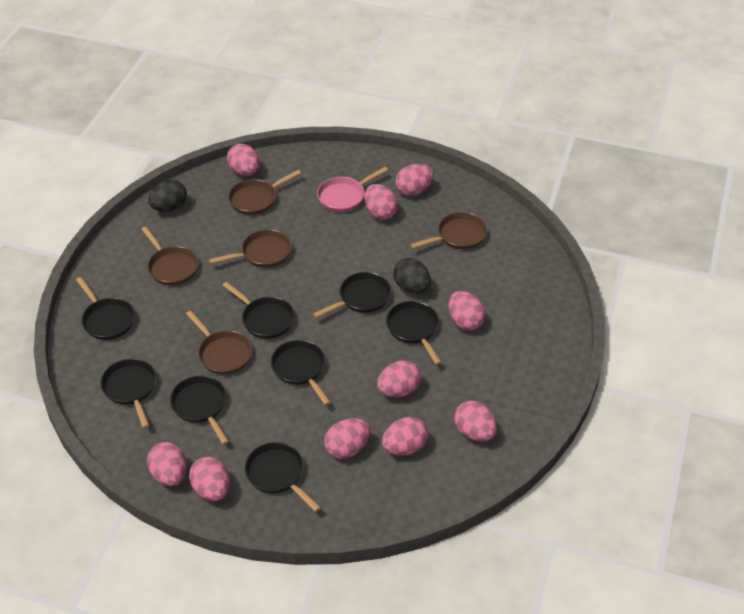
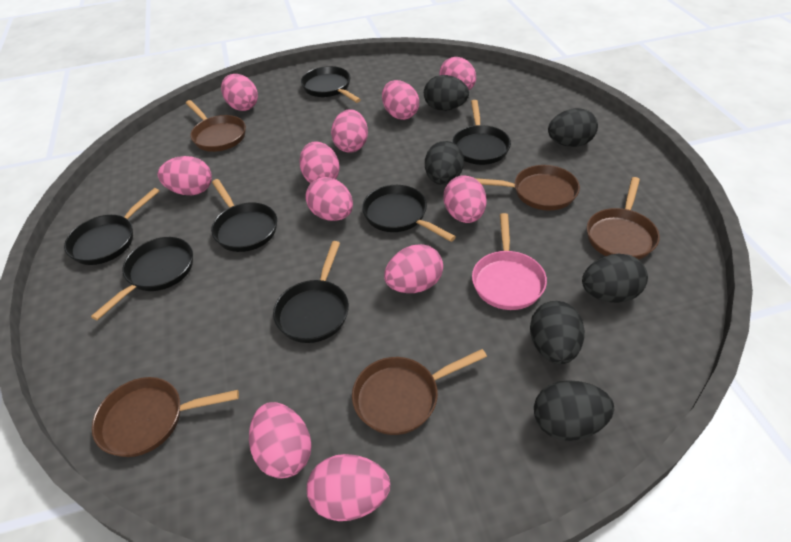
black egg: [148,179,187,212] [393,258,431,294] = 2 -> [424,75,469,111] [425,141,464,185] [530,301,585,364] [534,380,614,441] [548,108,598,147] [582,254,648,303] = 6
black pan: [76,277,135,340] [101,359,156,428] [170,376,229,445] [222,282,295,339] [245,442,321,512] [271,340,331,406] [313,272,391,318] [386,301,442,365] = 8 -> [64,188,160,265] [91,237,193,321] [211,179,277,252] [273,241,349,343] [301,66,361,103] [362,185,456,242] [452,100,511,165] = 7
pink egg: [147,442,187,486] [189,457,230,501] [227,144,259,176] [324,418,370,459] [364,184,398,220] [377,360,421,397] [382,417,428,455] [396,164,434,196] [449,291,486,331] [454,401,497,441] = 10 -> [158,156,212,195] [221,74,258,111] [249,402,312,479] [299,141,340,183] [306,177,353,221] [307,454,390,521] [331,109,368,153] [382,80,419,120] [384,244,443,293] [439,57,476,90] [444,176,487,223] = 11

